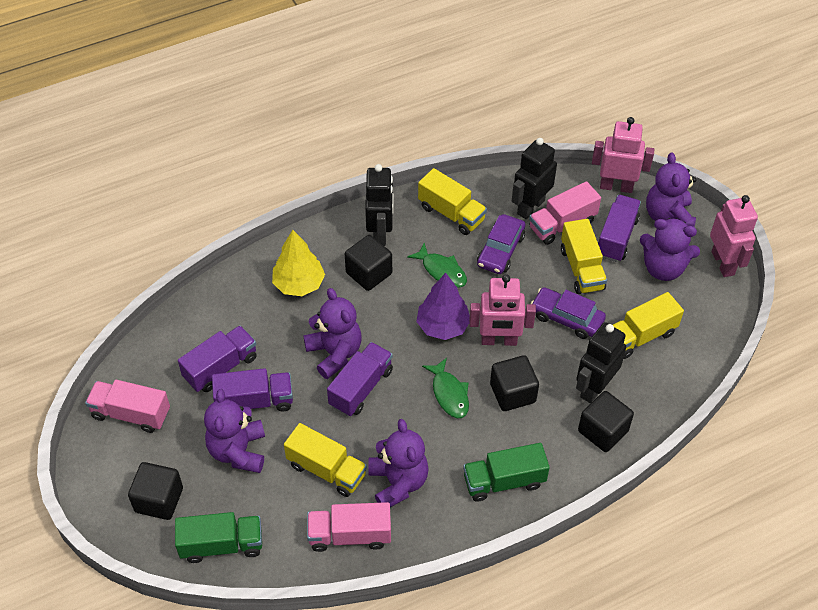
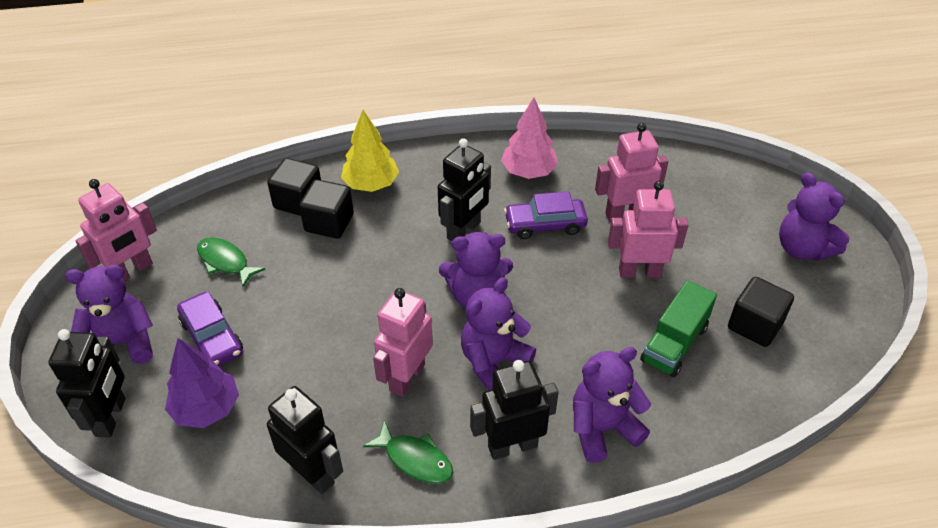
black cube: [128,462,183,520] [345,235,392,291] [490,355,539,411] [578,391,634,452] = 4 -> [267,158,321,216] [299,179,354,239] [728,277,794,347] = 3
black robot: [365,164,394,246] [512,138,557,219] [576,322,626,403] = 3 -> [48,329,125,438] [267,386,343,494] [438,138,491,241] [470,360,559,460] = 4
green truck: [175,512,262,563] [463,443,550,502] = 2 -> [640,280,717,377] = 1
pink robot: [469,274,536,346] [592,117,654,193] [710,195,758,277] = 3 -> [75,179,157,281] [373,288,433,397] [595,123,668,222] [608,181,688,278] = 4
pink tree: none = 0 -> [501,97,558,179] = 1
pink truck: [85,380,170,433] [307,502,391,552] [529,181,601,245] = 3 -> none = 0
purple truck: [178,326,257,392] [212,368,293,412] [327,342,393,416] [598,195,641,262] = 4 -> none = 0
yellow truck: [284,423,367,497] [418,168,487,235] [561,219,607,294] [613,292,684,359] = 4 -> none = 0

